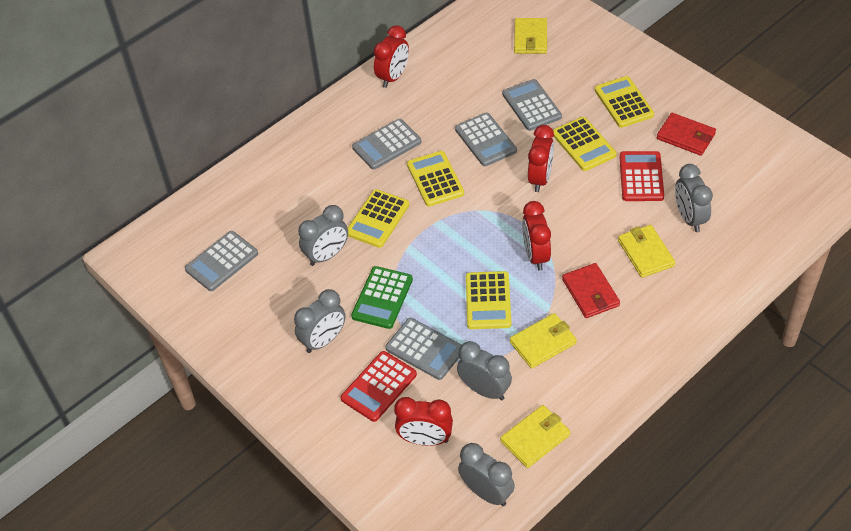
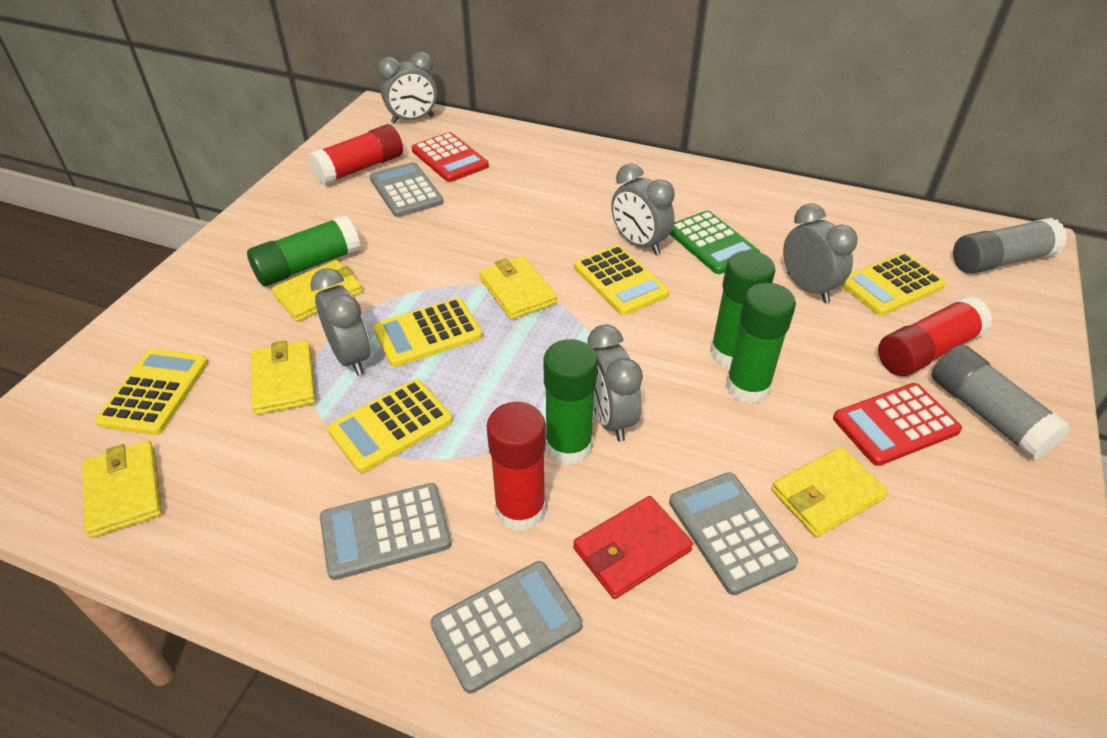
green glue stick: none = 0 -> [247,215,361,286] [543,339,598,465] [710,251,775,368] [726,283,796,404] = 4
grey calculator: [185,231,258,291] [352,119,421,170] [385,318,461,380] [455,113,517,166] [502,79,562,131] = 5 -> [320,483,452,580] [370,162,443,217] [430,561,583,694] [669,472,798,595] = 4
grey glue stick: none = 0 -> [931,345,1071,460] [953,218,1067,274] = 2
red clock: [374,25,409,88] [394,397,453,446] [522,201,551,271] [528,125,554,192] = 4 -> none = 0
red glue stick: none = 0 -> [309,124,403,185] [487,402,546,531] [878,296,993,376] = 3
red wallet: [562,263,620,318] [657,113,716,156] = 2 -> [573,496,693,599] = 1
yellow wallet: [500,405,570,468] [510,313,577,368] [514,18,547,54] [618,225,675,278] = 4 -> [82,441,162,538] [251,340,316,415] [272,260,363,322] [479,256,557,320] [771,447,888,537] = 5

